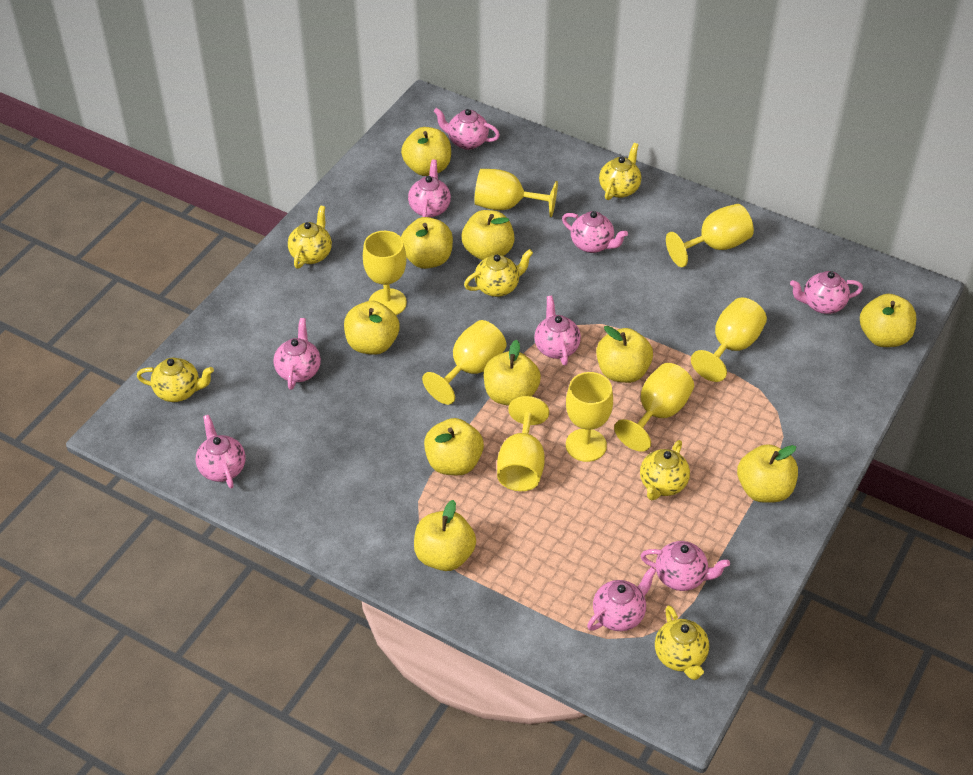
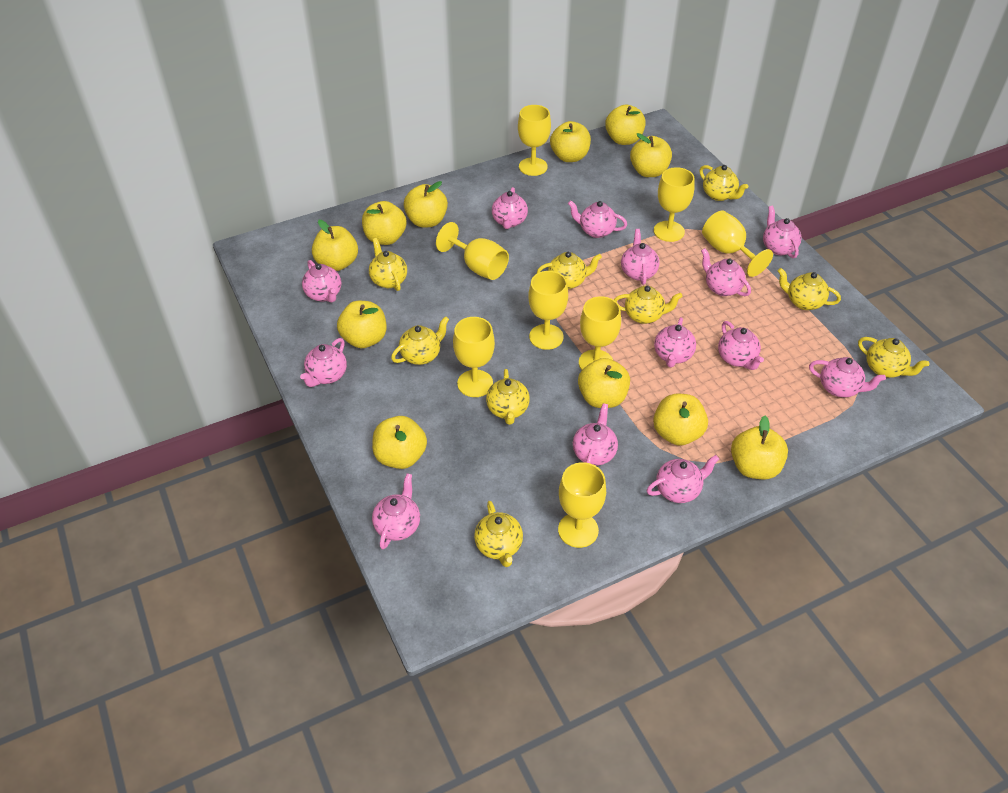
pink teapot: [196,415,246,488] [273,318,321,390] [408,159,451,217] [434,108,500,150] [534,296,581,365] [562,211,628,253] [587,567,657,631] [641,541,730,591] [790,271,863,314] = 9 -> [300,338,347,387] [302,260,341,302] [372,473,420,549] [492,187,528,229] [568,200,627,238] [573,403,618,466] [621,229,659,285] [647,455,719,503] [654,317,696,368] [701,248,751,296] [718,321,764,370] [763,206,802,258] [809,357,886,398] = 13
yellow apple: [344,301,400,355] [401,127,451,176] [401,217,453,269] [414,500,476,571] [424,418,484,475] [462,210,515,260] [484,340,541,406] [596,326,653,383] [737,444,798,503] [860,294,916,347] = 10 -> [312,220,358,271] [337,301,387,348] [362,201,407,245] [372,416,427,469] [404,181,448,228] [550,121,591,162] [578,358,630,408] [605,104,646,145] [630,133,672,177] [653,394,708,446] [731,416,788,479] = 11
yellow teapot: [137,358,214,402] [288,205,332,269] [464,249,533,297] [599,143,641,200] [640,440,690,500] [655,606,709,680] = 6 -> [369,238,407,291] [391,316,449,365] [474,501,523,567] [486,369,530,425] [537,252,602,289] [614,286,683,324] [700,165,748,201] [778,268,841,310] [858,337,930,378] = 9

